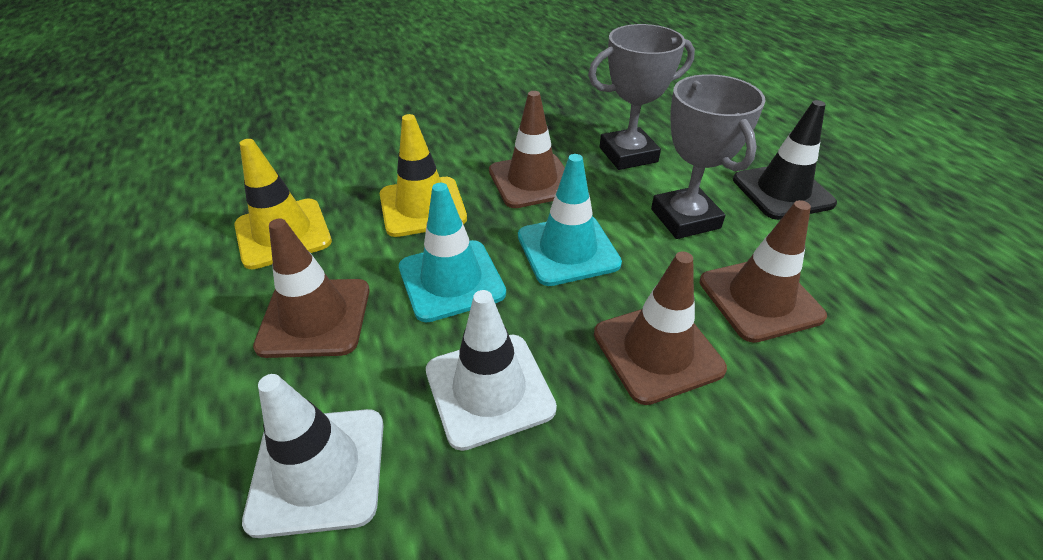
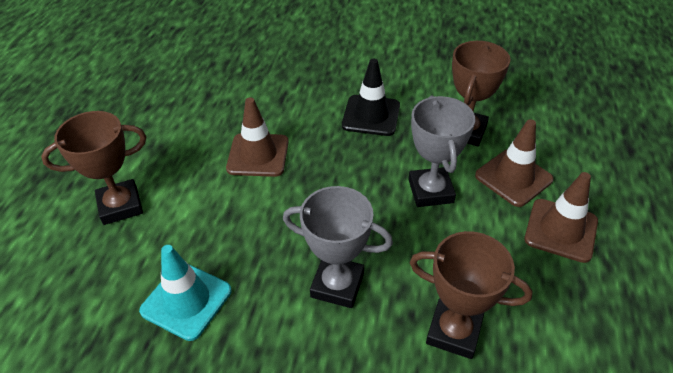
brown traffic cone: [253,218,370,358] [489,91,565,208] [594,252,727,405] [700,200,827,343] = 4 -> [226,97,289,177] [475,119,554,207] [524,172,598,263] = 3
brown trophy: none = 0 -> [41,111,146,225] [410,231,533,359] [452,41,511,146] = 3
turquoise traffic cone: [399,183,506,322] [518,154,622,286] = 2 -> [139,245,232,341] = 1
white traffic cone: [242,374,384,538] [426,290,557,451] = 2 -> none = 0
yellow traffic cone: [234,139,332,269] [380,114,467,237] = 2 -> none = 0

